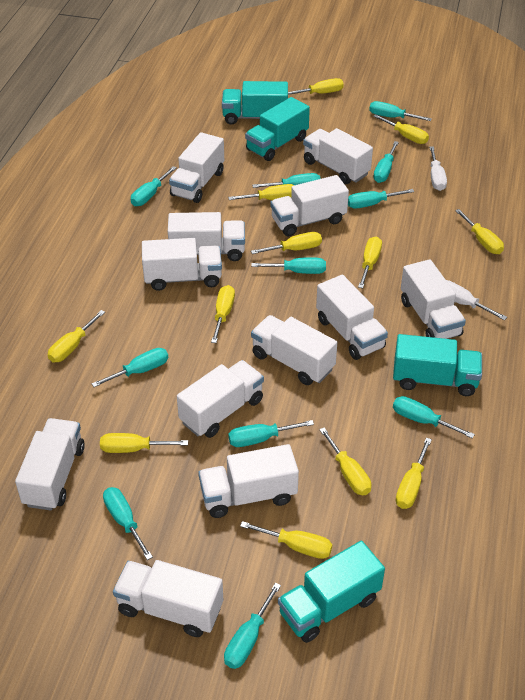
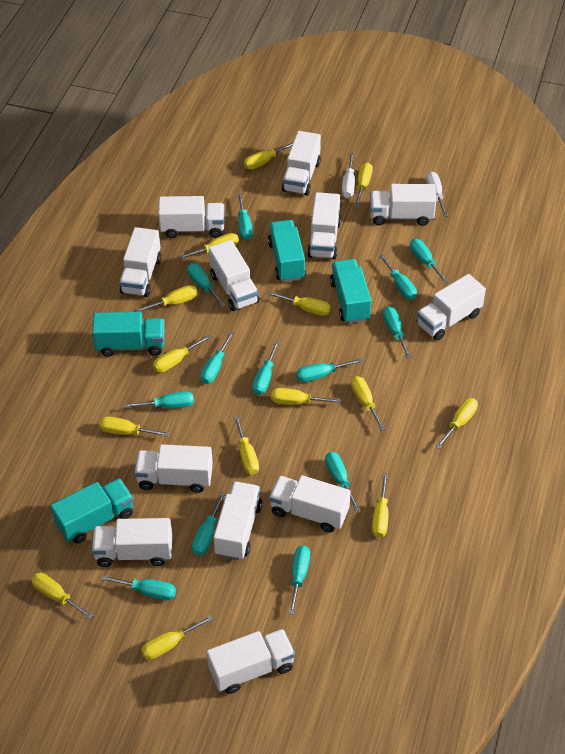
turquoise screwdriver: [91,348,168,387] [103,487,153,560] [131,166,177,206] [224,582,281,669] [228,420,314,447] [251,257,326,274] [252,173,320,188] [348,189,414,209] [369,101,432,121] [373,141,399,183] [393,396,475,438] = 11 -> [101,575,176,600] [124,391,194,408] [187,263,226,307] [192,492,226,555] [200,332,234,384] [238,193,253,240] [253,341,279,395] [289,545,310,615] [296,358,363,382] [325,452,360,511] [379,254,417,300] [383,306,412,359] [410,239,449,284] = 13
yellow screwdriver: [48,310,105,362] [100,433,188,453] [211,285,235,343] [228,184,294,200] [240,521,332,559] [251,232,322,254] [288,78,344,95] [319,427,371,495] [358,236,382,288] [373,114,429,144] [396,438,432,509] [455,209,504,254] = 12 -> [31,573,94,619] [99,417,169,436] [135,285,198,312] [141,615,213,660] [153,334,211,373] [179,233,239,260] [234,416,259,475] [244,142,293,170] [267,291,331,316] [271,388,341,405] [351,376,386,431] [354,162,373,207] [372,474,389,538] [435,398,478,449] = 14

